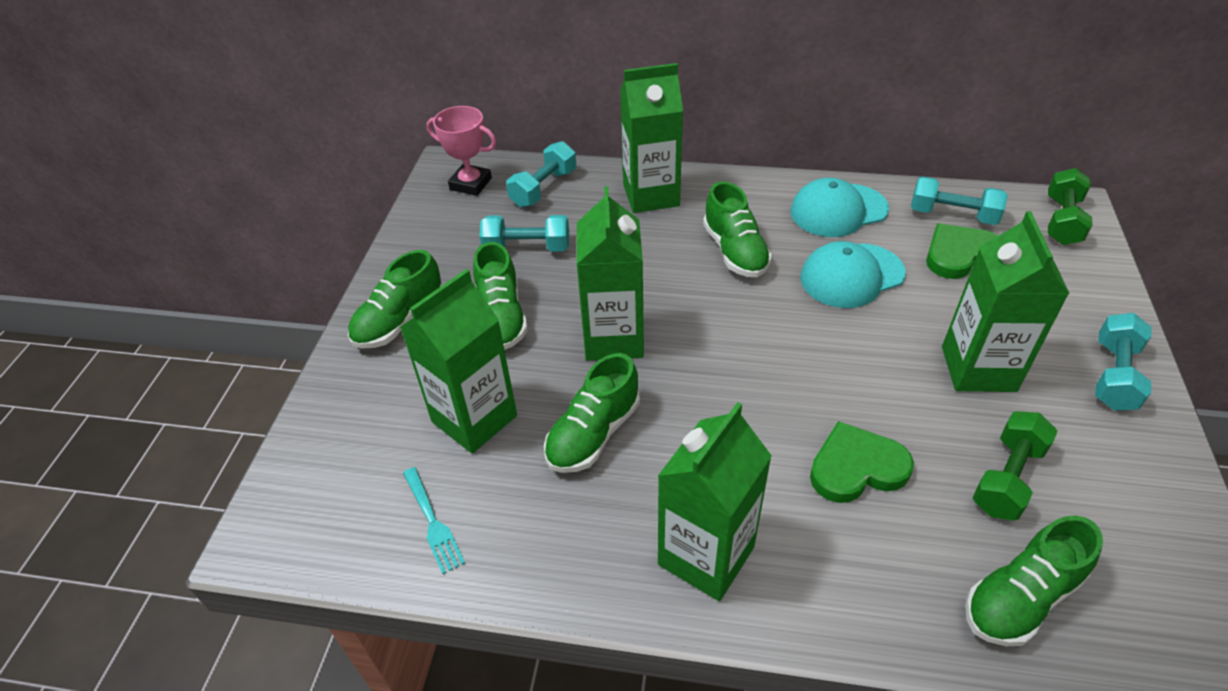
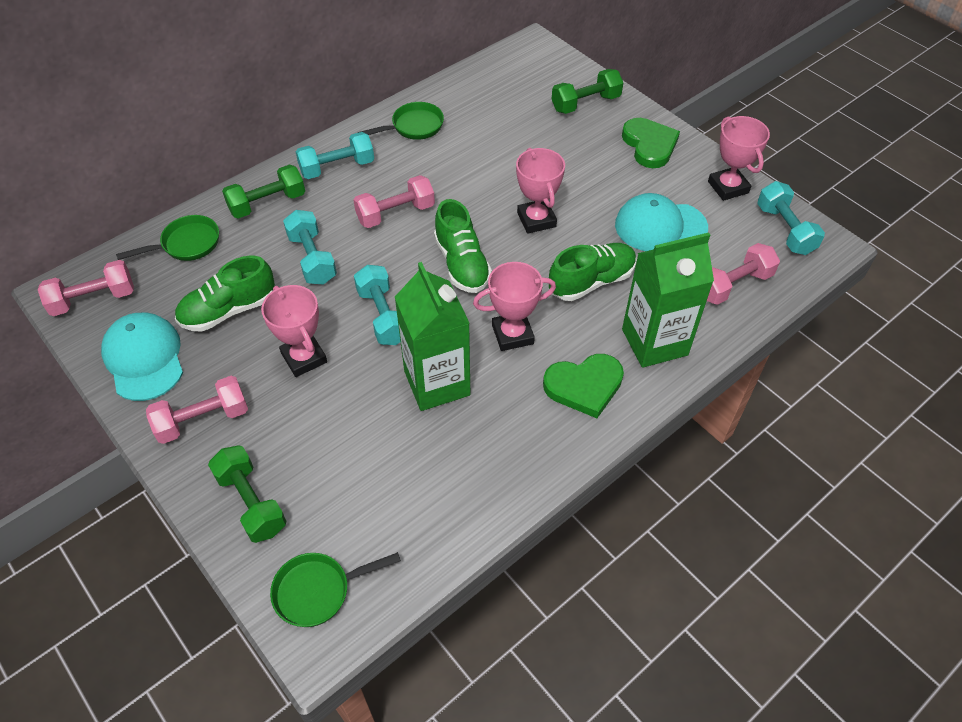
green carton: [400,269,517,453] [577,186,644,361] [620,63,683,213] [658,402,772,601] [942,211,1070,392] = 5 -> [395,262,470,411] [622,232,714,368] = 2
green dumbbell: [972,411,1057,521] [1048,168,1092,245] = 2 -> [208,445,286,543] [222,165,305,219] [552,69,623,114] = 3
green pan: none = 0 -> [116,215,219,261] [270,552,401,627] [357,102,444,140] = 3
green shoe: [348,250,442,349] [473,242,528,350] [544,353,640,473] [703,181,772,277] [965,516,1103,646] = 5 -> [175,255,275,332] [434,199,492,293] [549,243,637,301] = 3
pink dumbbell: none = 0 -> [38,260,134,316] [146,376,248,444] [353,175,435,228] [707,243,780,305] = 4
pink trophy: [426,106,496,196] = 1 -> [261,285,327,377] [473,262,556,351] [516,148,565,234] [708,116,770,201] = 4
turquoise fork: [403,467,465,574] = 1 -> none = 0

